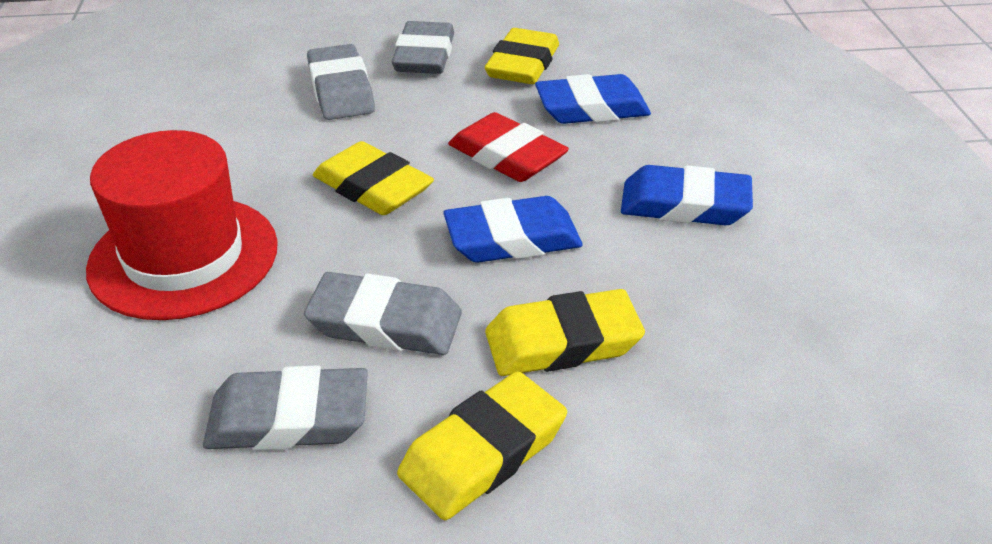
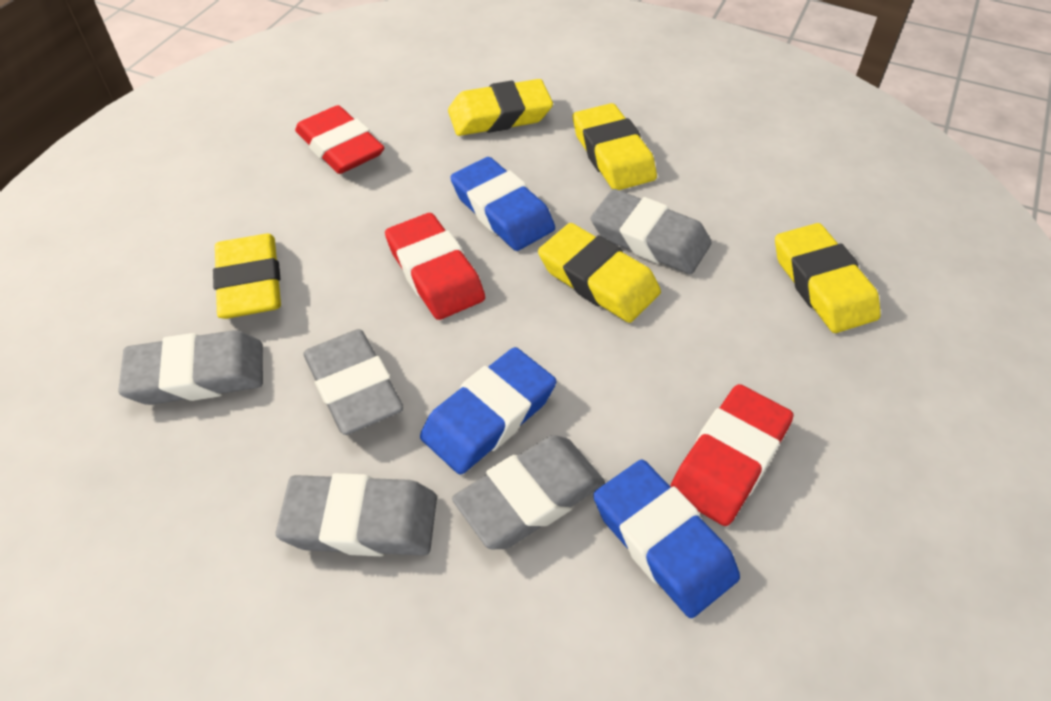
grey eraser: [203,365,368,450] [304,272,462,355] [307,44,375,120] [392,21,454,74] = 4 -> [118,330,263,405] [276,473,437,556] [303,329,404,435] [452,435,605,549] [591,189,711,274] = 5
red eraser: [448,112,569,182] = 1 -> [295,105,384,174] [385,213,485,320] [670,384,794,526] = 3
red hat: [86,130,278,320] = 1 -> none = 0
yellow eraser: [313,141,434,215] [397,371,567,520] [485,28,559,84] [485,289,645,376] = 4 -> [213,234,281,319] [448,79,553,136] [538,223,661,323] [573,103,657,190] [775,223,881,333] = 5

